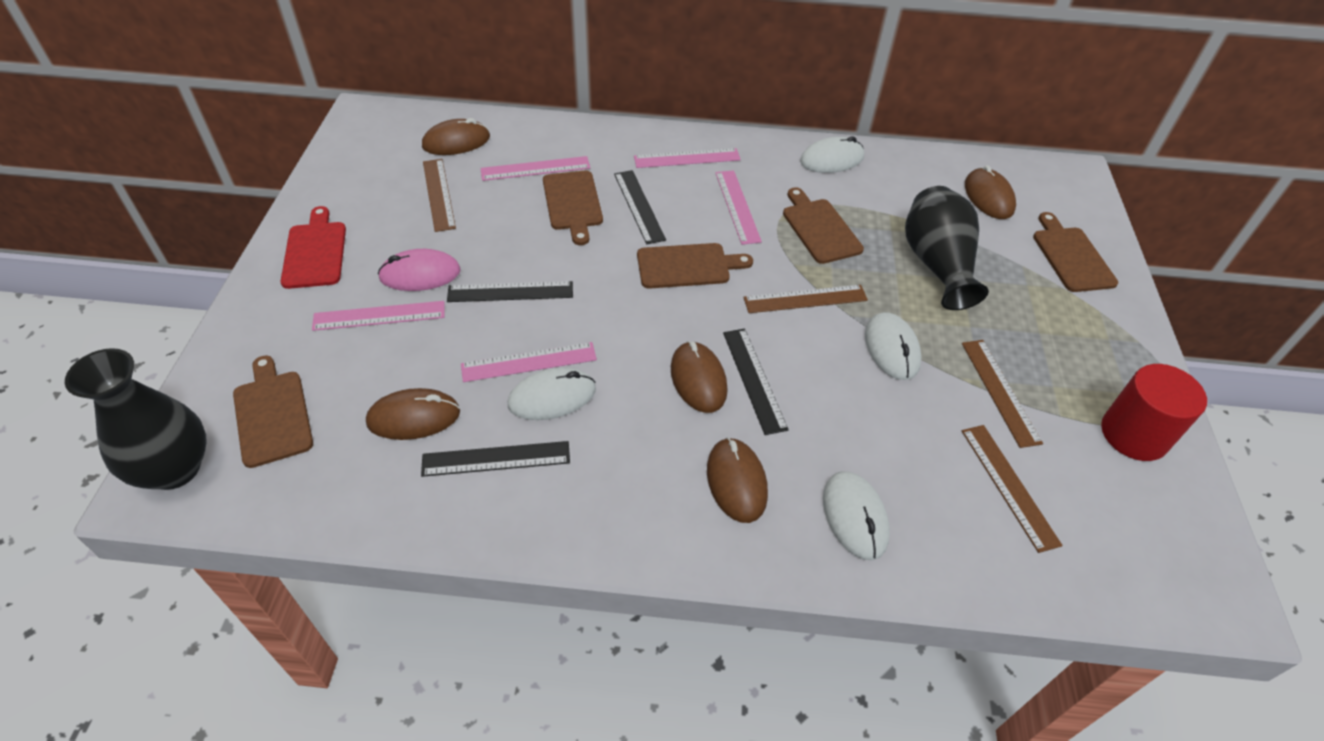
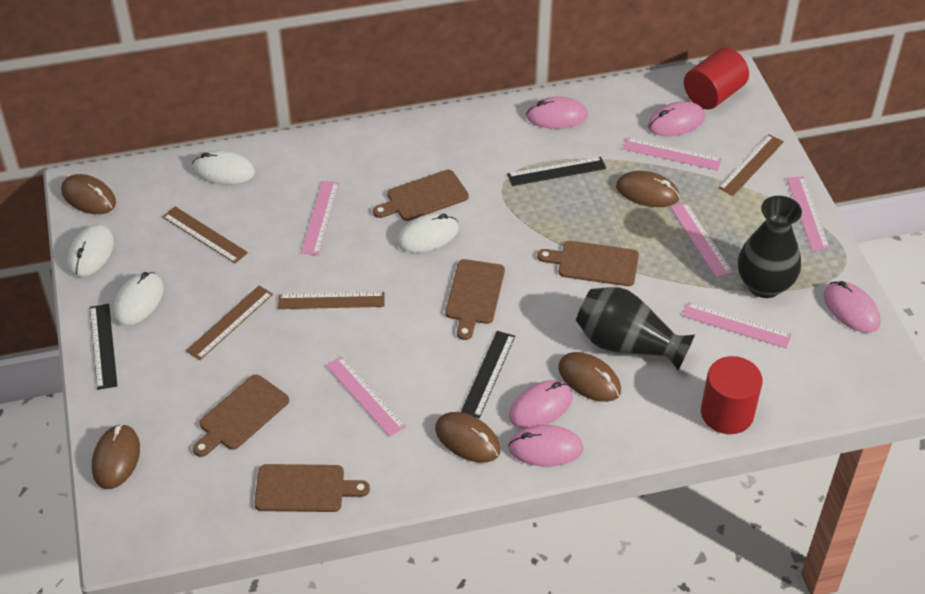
black ruler: [421,441,570,477] [447,281,573,302] [614,170,666,244] [723,329,789,435] = 4 -> [90,304,117,390] [461,331,515,418] [507,157,606,186] = 3
pink mouse: [378,249,461,291] = 1 -> [508,425,583,467] [509,380,573,429] [526,97,588,129] [647,101,705,136] [824,281,881,333] = 5
pink ruler: [312,301,445,331] [461,342,597,382] [480,156,590,181] [634,148,741,168] [715,170,762,245] = 5 -> [301,181,340,255] [326,356,406,437] [623,137,722,171] [670,202,733,278] [682,302,792,348] [787,176,830,250] = 6
red cutting board: [281,206,346,289] = 1 -> none = 0
red cylinder: [1101,364,1207,461] = 1 -> [684,48,749,110] [701,356,763,434] = 2

